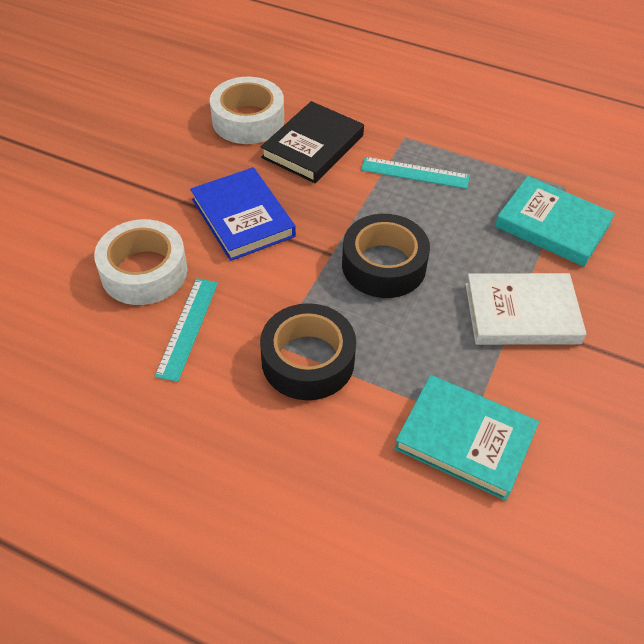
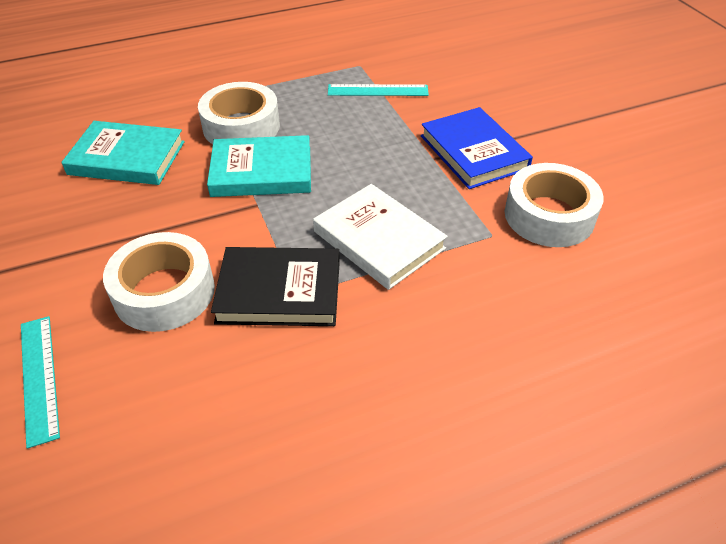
black tape: [260,303,356,400] [342,214,430,298] = 2 -> none = 0
white tape: [94,219,187,305] [210,77,284,144] = 2 -> [103,232,215,332] [198,82,280,144] [505,163,604,247] = 3

